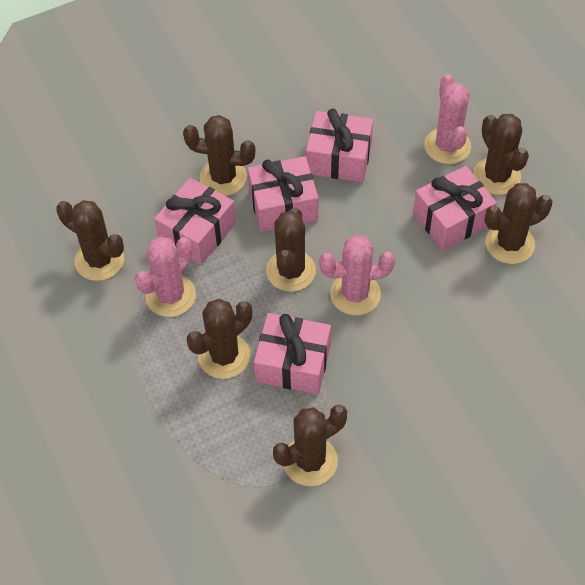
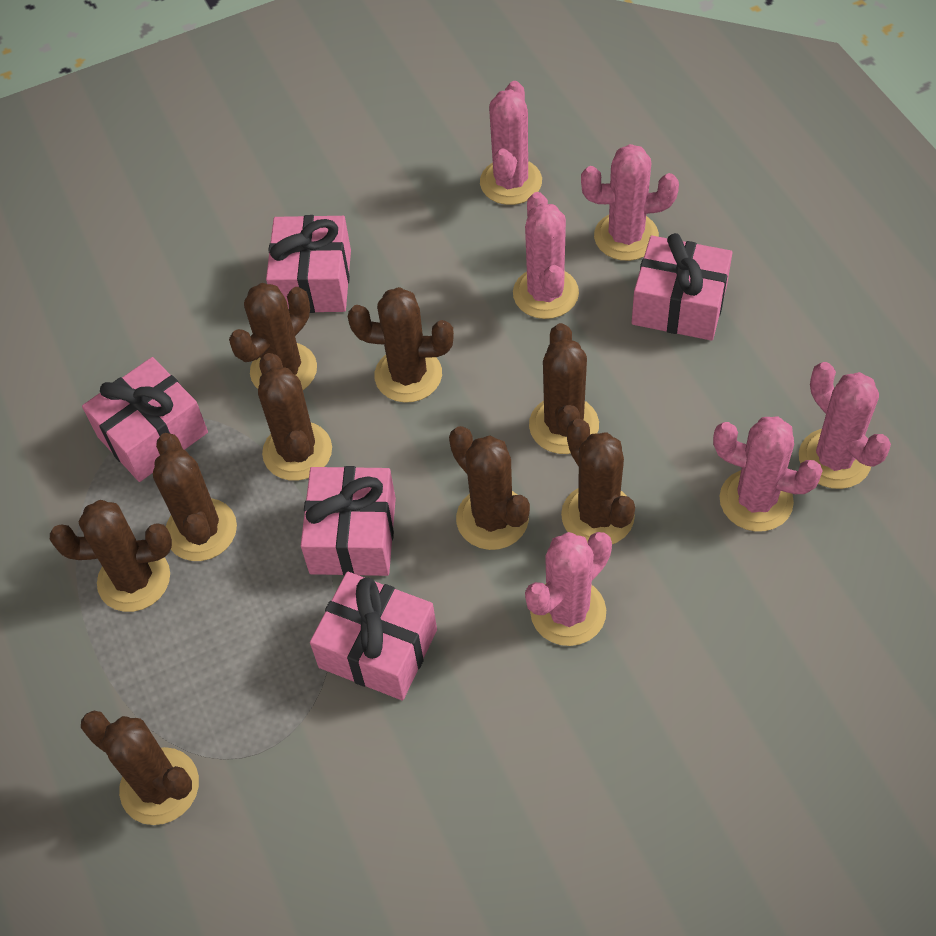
brown cactus: [56,200,124,281] [183,115,256,196] [187,299,252,379] [266,208,316,292] [273,405,347,486] [473,114,529,195] [484,183,553,264] = 7 -> [50,500,172,612] [81,711,199,825] [153,433,237,561] [229,283,317,390] [258,353,332,481] [348,287,454,403] [449,426,530,550] [529,323,599,454] [561,419,635,544] = 9
pink cactus: [135,237,196,317] [319,235,395,315] [424,74,471,164] = 3 -> [480,81,542,205] [513,192,579,319] [525,532,612,646] [581,144,679,261] [713,416,823,532] [799,362,891,489] = 6

